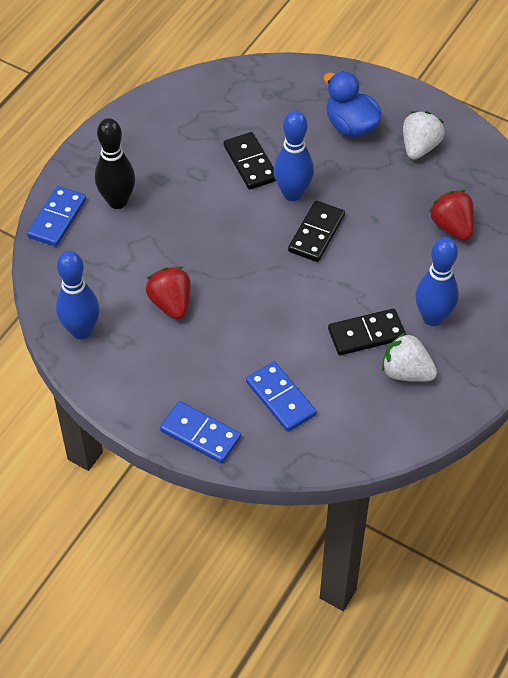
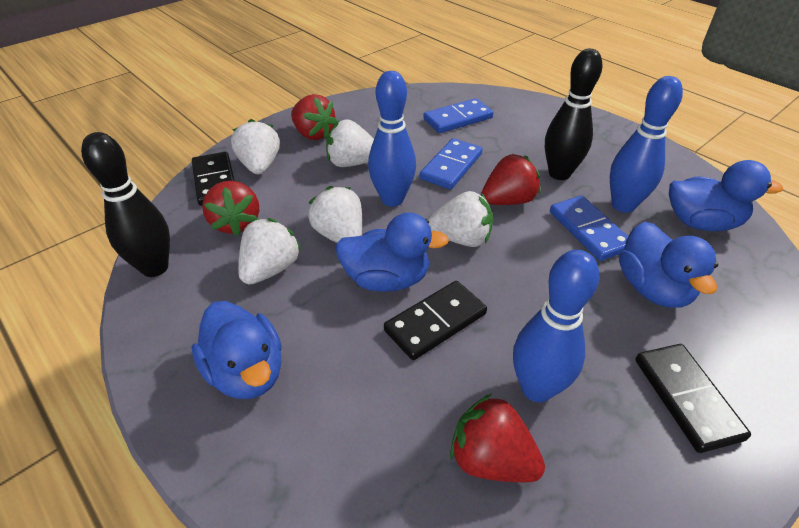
black bowling pin: [95,118,135,209] = 1 -> [81,132,170,277] [545,49,602,180] = 2
blue duck: [324,71,381,137] = 1 -> [192,301,282,399] [335,212,449,292] [619,221,718,307] [669,160,783,231] = 4
red strawberry: [146,267,191,320] [429,190,474,241] = 2 -> [202,181,259,236] [291,94,338,140] [450,393,545,482] [482,154,541,205] = 4
white strawberry: [382,332,437,382] [403,111,445,160] = 2 -> [231,119,280,174] [238,218,301,284] [308,186,362,243] [326,119,374,167] [428,191,493,247] = 5

